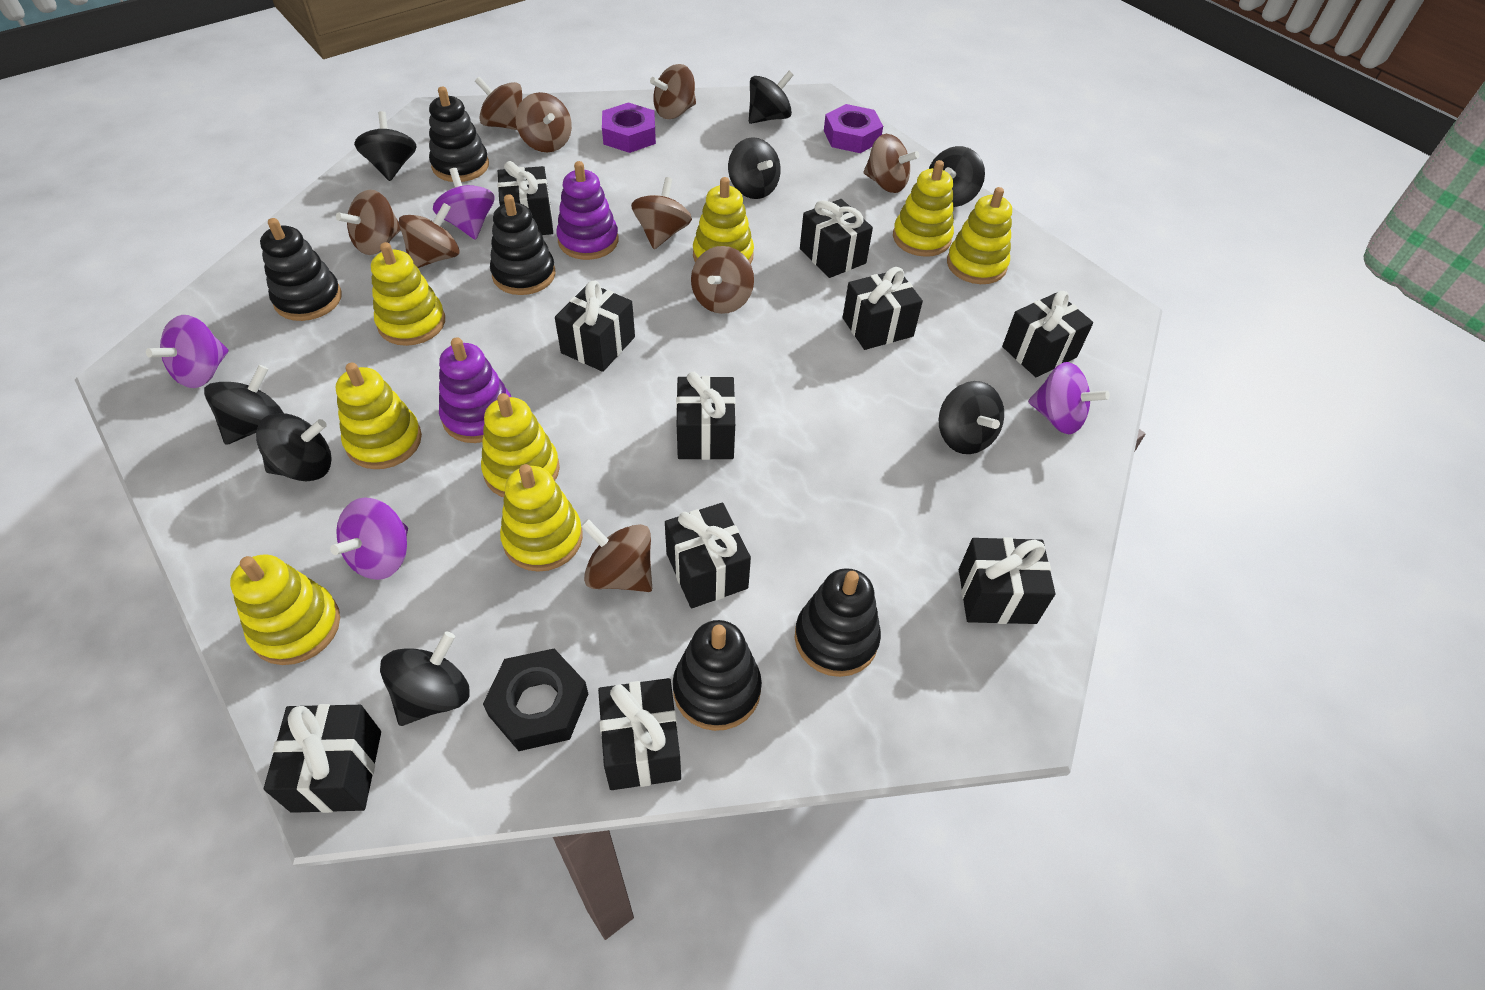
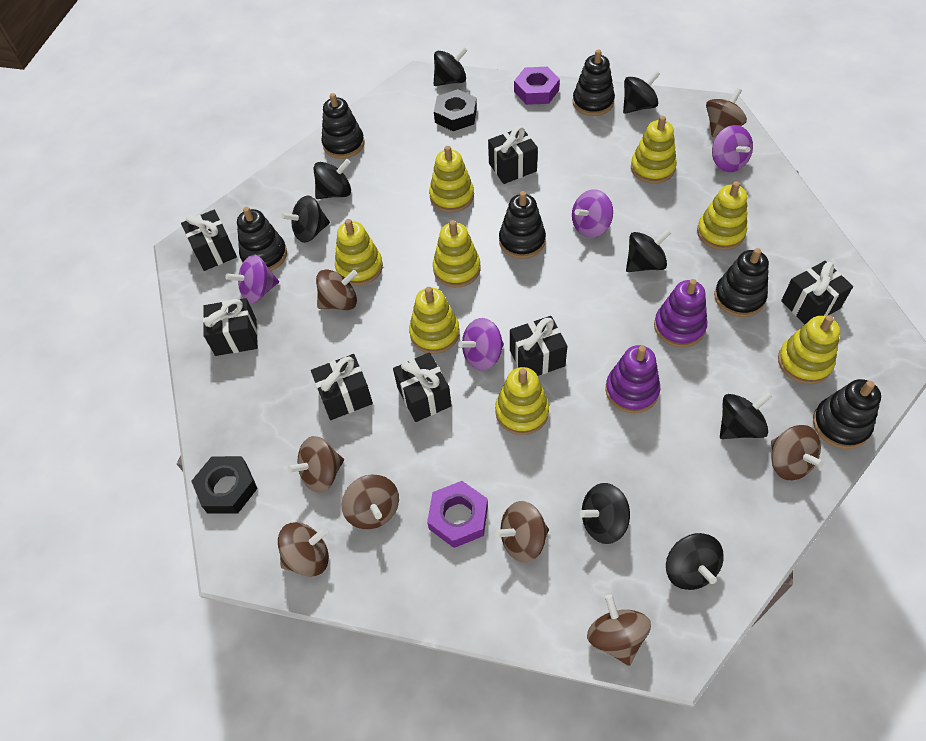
black gift: [264,704,381,813] [497,161,553,235] [555,281,635,372] [598,678,681,790] [665,502,751,608] [676,372,736,460] [800,199,873,278] [843,267,923,350] [959,537,1055,624] [1002,291,1093,377] = 10 -> [181,210,237,271] [203,298,258,356] [311,354,373,420] [393,352,452,422] [488,126,538,184] [510,316,567,376] [781,261,853,324] = 7
black nut: [483,649,588,751] = 1 -> [191,456,258,514] [434,89,477,131] = 2
black stacking toy: [260,218,342,321] [429,87,489,182] [490,194,556,295] [673,620,762,731] [795,568,881,677] = 5 -> [237,207,287,271] [321,93,365,159] [499,191,546,259] [573,49,615,116] [714,248,769,317] [813,379,881,449] = 6
brown spinning top: [336,190,401,255] [399,203,459,268] [475,77,522,130] [516,92,572,152] [581,519,652,592] [631,177,692,249] [650,64,696,119] [691,246,754,314] [863,134,919,193] = 9 -> [278,522,329,577] [287,436,344,493] [316,269,357,310] [342,475,399,529] [495,501,549,563] [587,594,651,666] [706,88,747,137] [771,425,824,480] = 8

